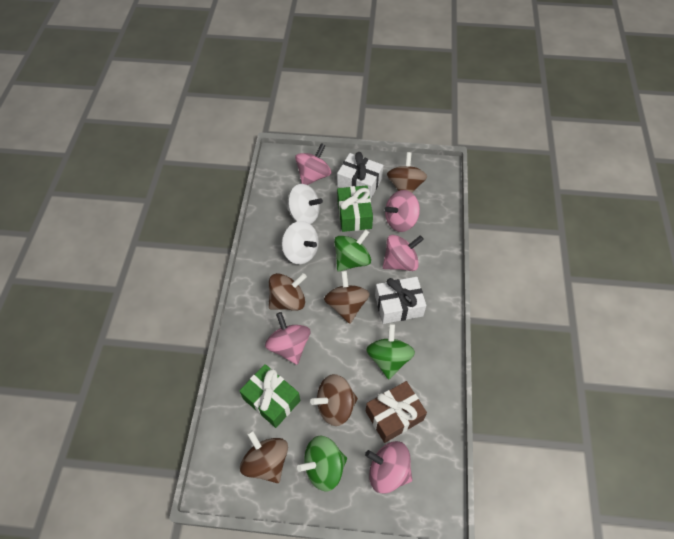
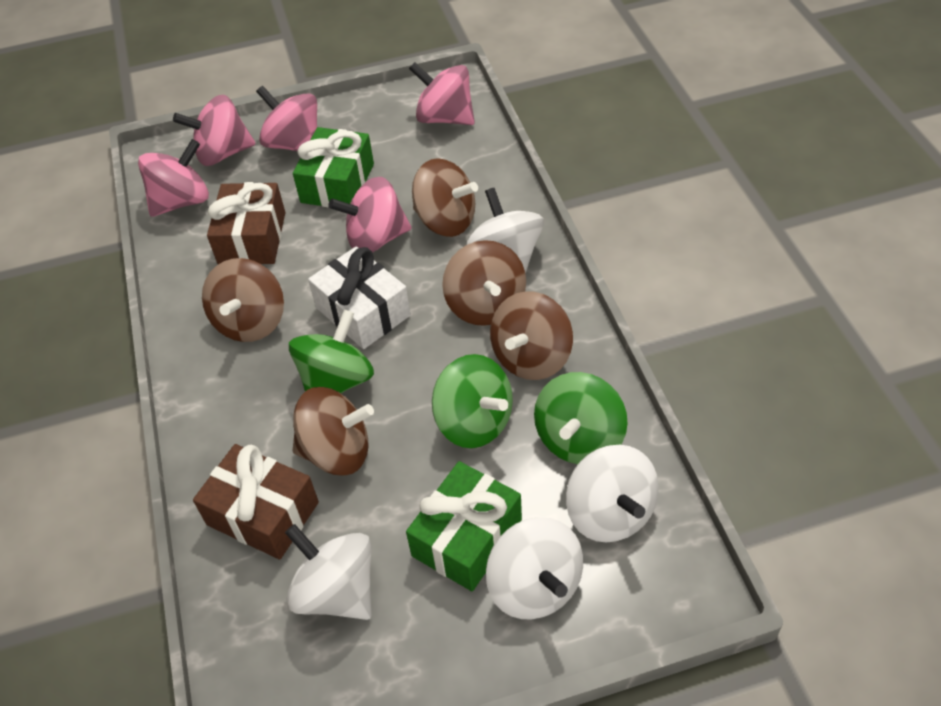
brown gift: [366,381,427,443] = 1 -> [193,444,319,560] [207,182,285,264] = 2
white gift: [337,152,383,199] [375,277,426,324] = 2 -> [308,246,411,349] = 1
white spinning top: [282,221,319,264] [287,184,323,224] = 2 -> [285,524,372,620] [467,188,544,274] [486,517,583,619] [566,445,659,543] = 4

